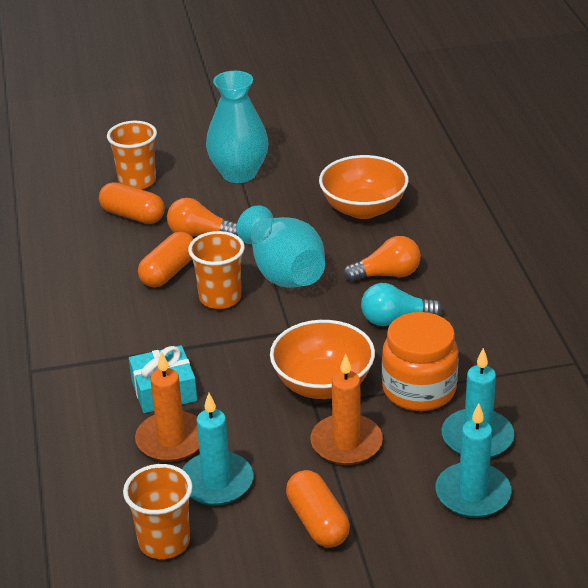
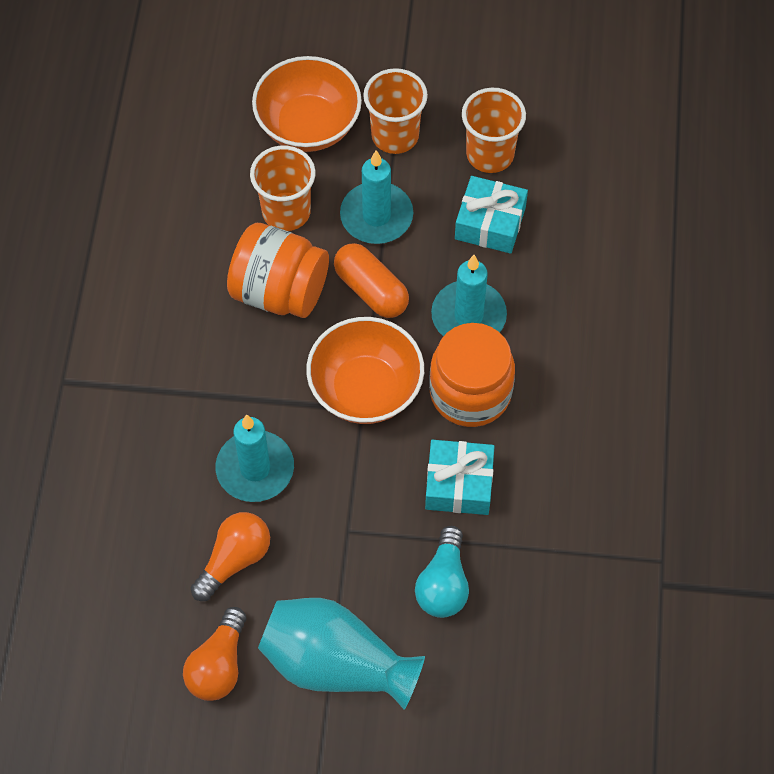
orange candle: [135,351,199,462] [310,354,383,465] = 2 -> none = 0
orange capsule: [99,182,165,224] [138,232,194,287] [286,470,350,547] = 3 -> [334,243,409,318] = 1
orange jar: [382,312,459,411] = 1 -> [227,223,329,318] [429,323,515,427] = 2
turquoise gift: [129,345,197,413] = 1 -> [425,440,495,515] [455,176,528,254] = 2
turquoise vase: [206,71,269,183] [236,205,325,288] = 2 -> [258,598,425,710] = 1

